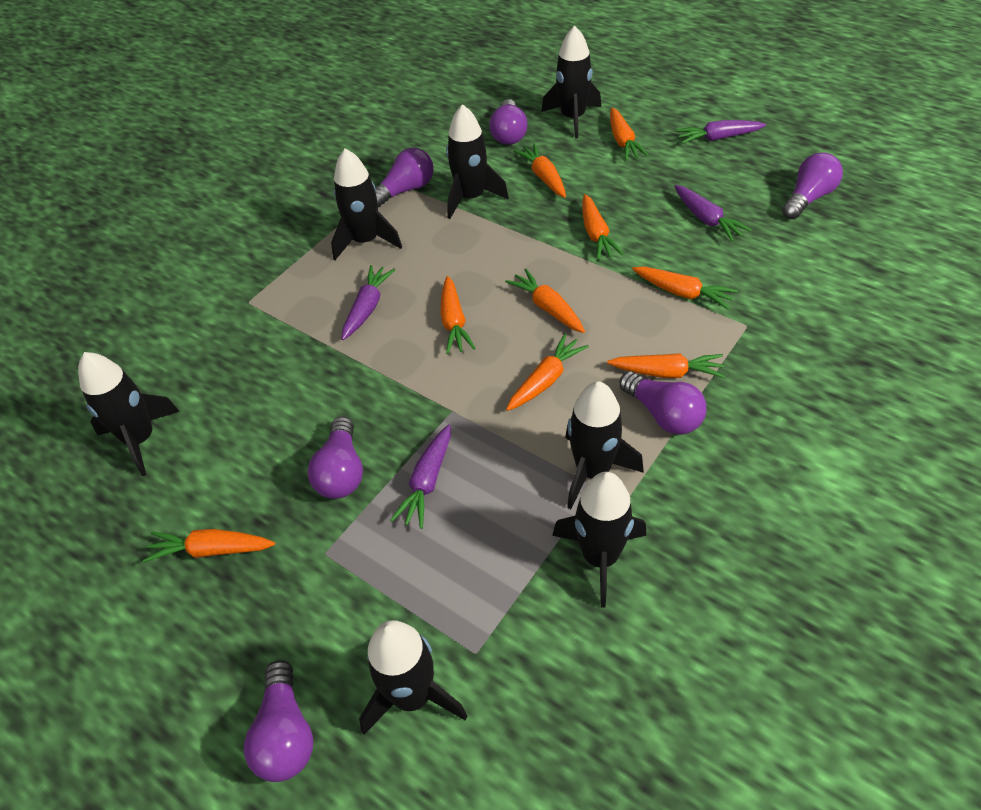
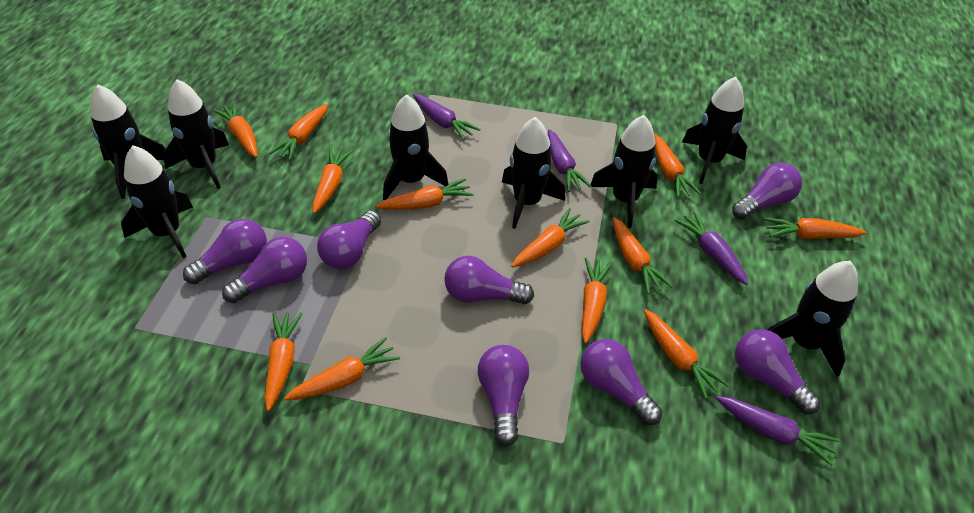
black rocket: [78,352,180,476] [331,148,402,260] [359,620,467,735] [446,104,509,219] [541,26,601,139] [552,472,647,608] [565,381,644,509] = 7 -> [90,85,165,199] [121,145,193,258] [163,79,229,189] [383,94,449,200] [502,117,565,229] [590,115,658,228] [682,76,747,184] [768,261,858,377] = 8
orange carrot: [143,529,275,562] [440,276,476,354] [505,269,585,333] [506,334,589,411] [514,143,566,198] [582,194,624,260] [607,353,725,378] [610,108,649,160] [632,267,738,309] = 9 -> [213,103,257,158] [264,312,303,411] [269,104,328,160] [284,337,400,401] [313,147,353,214] [376,178,474,210] [511,208,590,267] [582,258,612,344] [613,217,673,294] [644,309,729,399] [654,134,701,198] [764,218,866,239] = 12
purple light bulb: [244,660,313,782] [307,416,363,499] [375,148,434,207] [489,99,528,145] [619,371,706,435] [782,152,843,219] = 6 -> [183,219,267,284] [222,237,307,303] [317,210,381,269] [444,256,534,304] [478,345,529,446] [580,339,662,425] [732,162,802,220] [735,329,821,414] = 8

